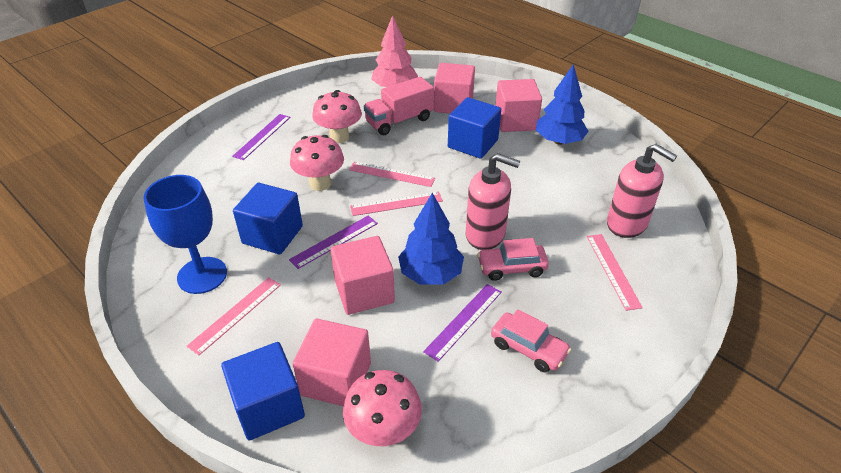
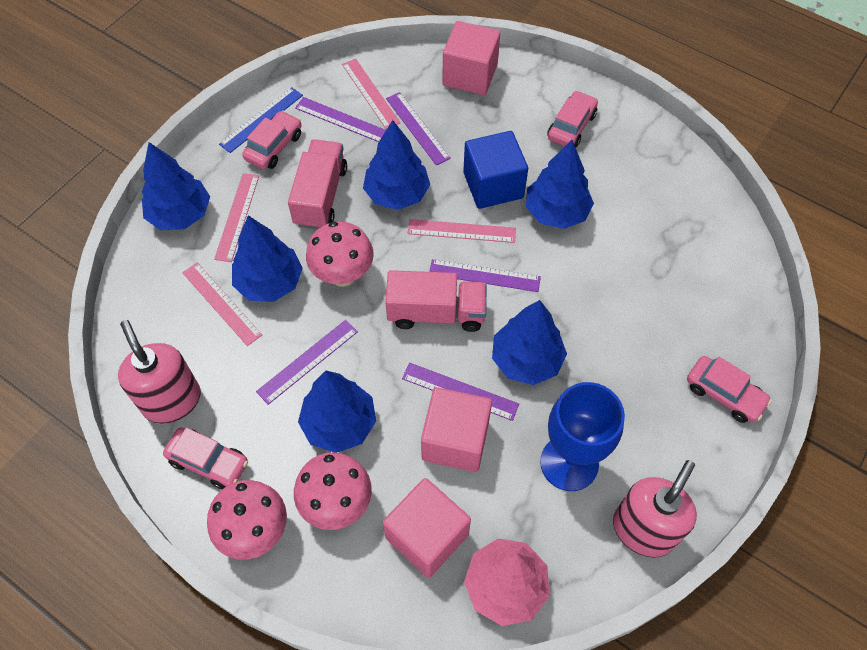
blue cube: [221,342,305,441] [233,183,303,254] [448,97,501,159] = 3 -> [463,131,528,209] = 1
blue ruler: none = 0 -> [219,87,303,153] = 1
blue tree: [398,193,464,285] [536,64,589,145] = 2 -> [142,142,210,230] [232,215,303,302] [298,371,376,453] [363,120,430,210] [492,300,567,385] [526,140,594,229] = 6
pink car: [477,238,549,281] [491,309,571,373] = 2 -> [163,427,248,489] [242,111,301,169] [547,90,598,148] [687,356,772,423] = 4
pink cube: [293,319,371,406] [331,236,395,315] [434,63,475,113] [495,79,542,132] = 4 -> [383,478,471,578] [421,387,492,472] [442,21,500,95] = 3
pink truck: [363,77,434,135] = 1 -> [288,139,347,229] [385,270,487,332] = 2
purple ruler: [232,114,290,160] [289,215,378,269] [423,284,502,362] = 3 -> [256,320,358,405] [295,97,386,142] [386,92,451,166] [402,363,519,421] [429,259,541,292] = 5

